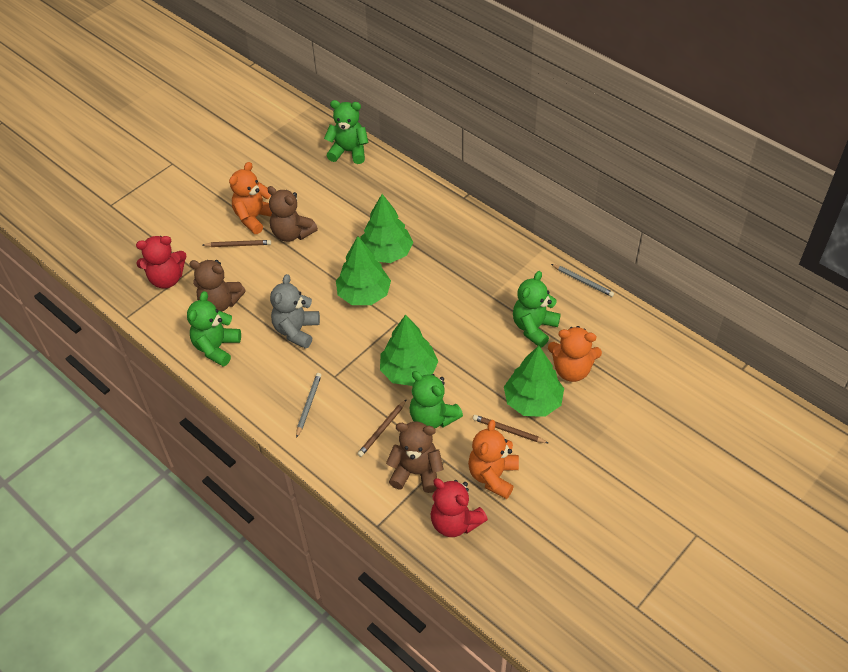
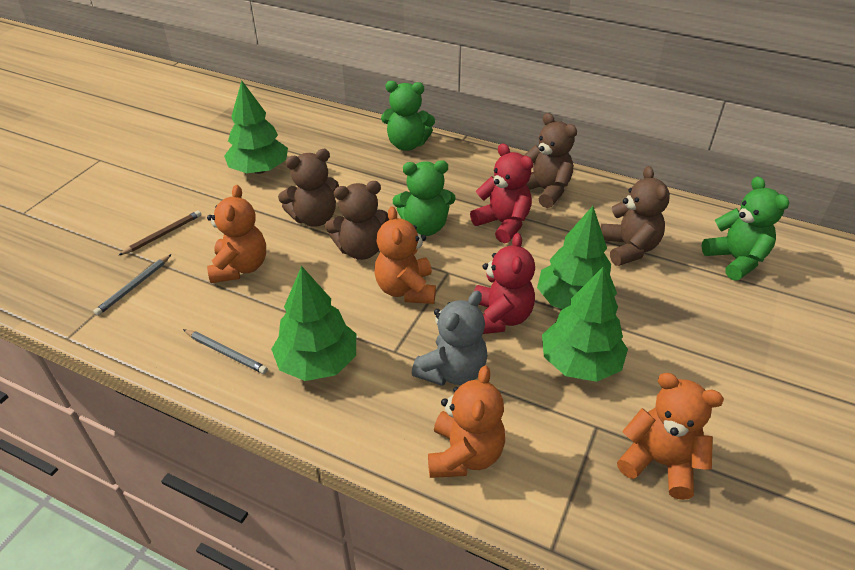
brown pencil: [203,240,271,247] [357,399,407,457] [473,415,548,443] = 3 -> [119,210,201,255] = 1
brown teddy bear: [189,260,246,312] [267,186,318,242] [386,422,443,493] = 3 -> [278,149,339,227] [325,181,389,260] [524,113,577,208] [600,166,670,266] = 4
green teddy bear: [187,291,241,367] [324,100,369,164] [410,371,463,428] [513,271,561,348] = 4 -> [381,81,435,151] [393,160,456,236] [702,176,789,280] = 3
orange teddy bear: [229,162,272,234] [468,420,519,499] [548,326,602,382] = 3 -> [207,185,266,283] [374,206,436,304] [428,366,505,478] [617,373,724,500] = 4

